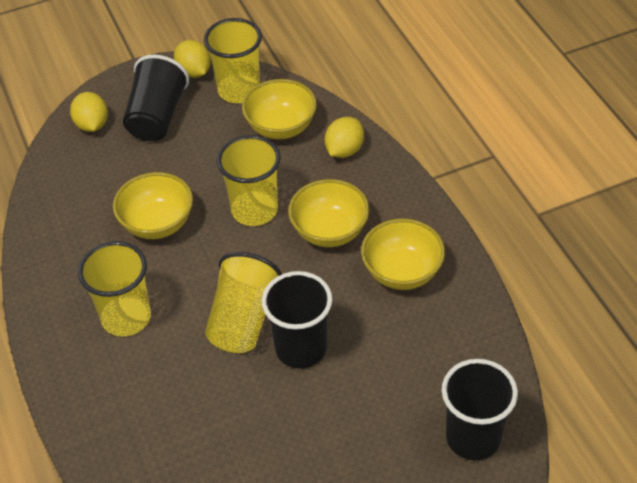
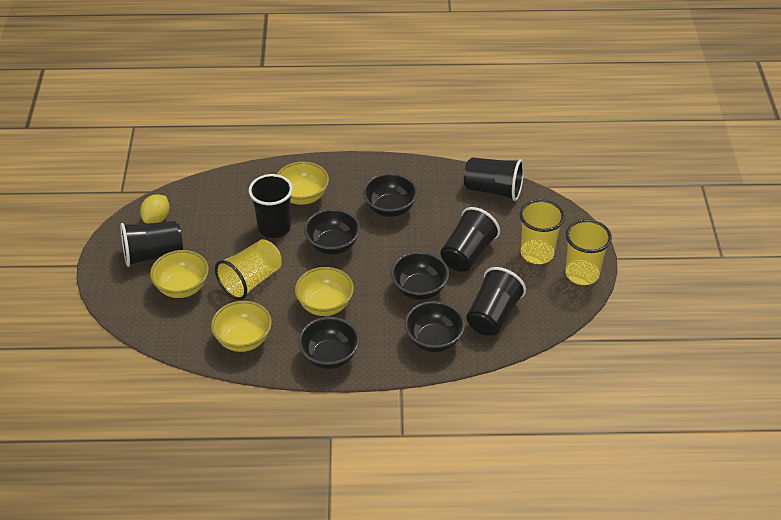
black bowl: none = 0 -> [298,317,360,369] [304,209,360,254] [363,173,418,217] [391,251,449,300] [405,301,465,352] = 5
black cup: [123,55,189,141] [262,271,333,369] [442,359,518,460] = 3 -> [120,221,183,267] [249,174,293,238] [441,207,500,272] [464,157,524,201] [466,267,526,336] = 5
yellow cup: [78,241,151,337] [204,18,262,103] [205,252,282,353] [217,135,281,226] = 4 -> [215,239,282,300] [520,199,565,264] [565,219,612,285] = 3
yellow lemon: [70,92,108,132] [174,40,211,78] [325,117,364,158] = 3 -> [140,194,170,224] = 1

